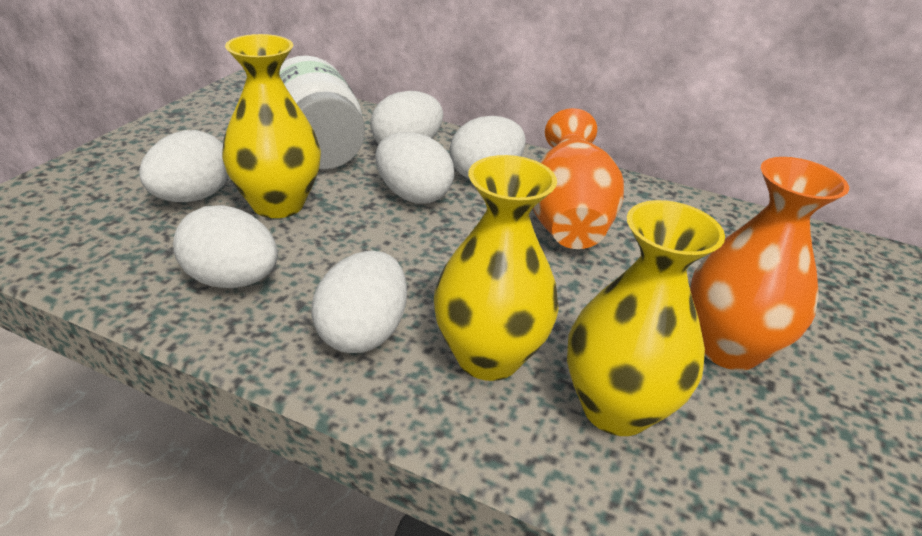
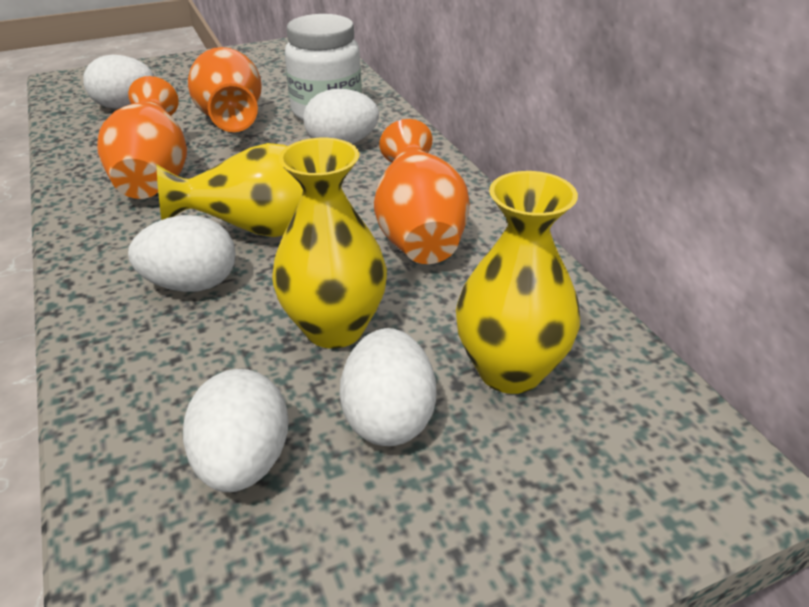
orange vase: [533,108,624,249] [690,157,849,371] = 2 -> [97,76,187,199] [188,47,262,132] [374,119,470,264] = 3
white egg: [139,130,229,202] [173,205,278,288] [312,251,407,353] [370,91,443,144] [375,132,454,203] [449,116,526,179] = 6 -> [83,55,154,109] [128,215,236,292] [183,369,289,492] [303,89,379,144] [340,328,437,446] = 5

